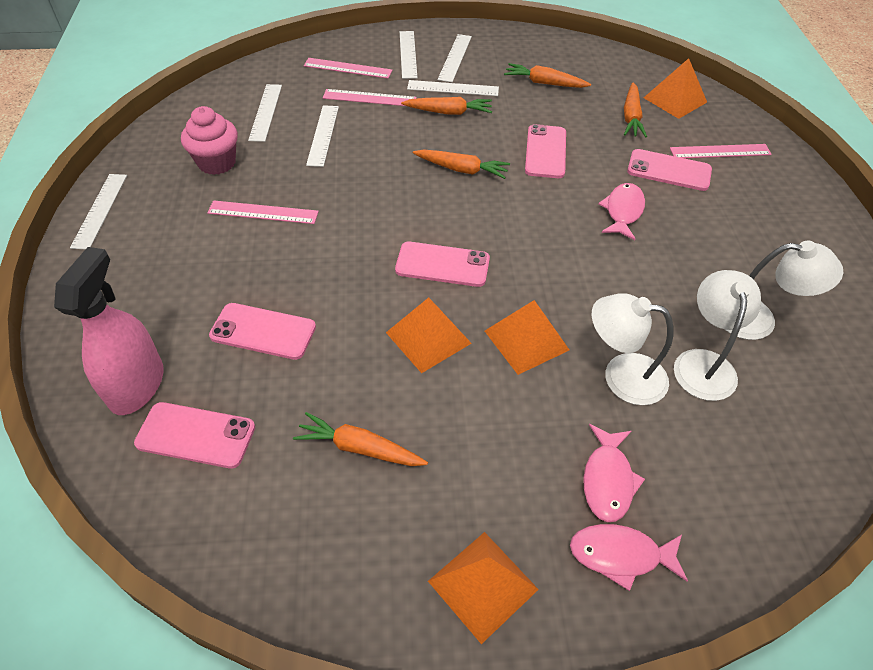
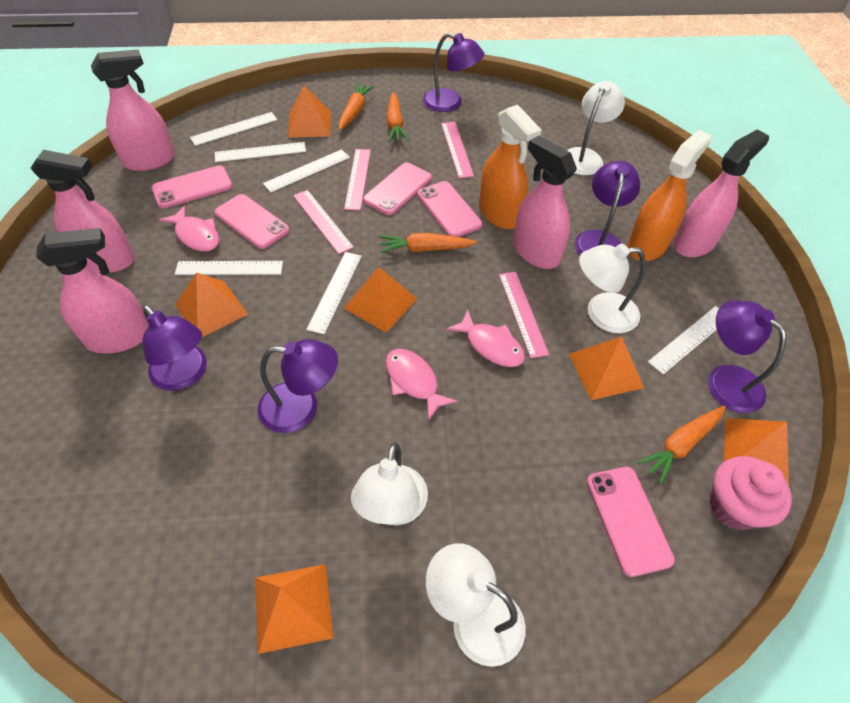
orange carrot: [293,412,428,466] [401,97,492,115] [413,150,510,179] [504,63,591,88] [624,83,647,137] = 5 -> [339,83,374,131] [379,233,477,253] [386,92,409,142] [637,406,726,484] = 4
orange pyramid: [386,297,472,373] [428,532,539,644] [485,300,569,375] [644,58,707,119] = 4 -> [175,273,248,337] [255,564,333,654] [288,86,331,138] [344,267,417,333] [569,337,644,400] [724,418,789,486] = 6
orange spray bottle: none = 0 -> [479,105,542,229] [627,130,712,261] = 2
pink spray bottle: [54,247,164,415] = 1 -> [31,150,135,273] [36,228,149,353] [91,49,175,171] [513,136,577,269] [673,129,769,258] = 5
purple lamp: none = 0 -> [143,305,207,391] [258,339,338,433] [423,33,485,112] [575,161,640,255] [708,300,786,413] = 5
white lamp: [592,293,674,405] [674,270,761,401] [724,240,843,340] = 3 -> [351,442,428,525] [426,543,526,667] [567,81,625,175] [579,244,646,333] = 4

